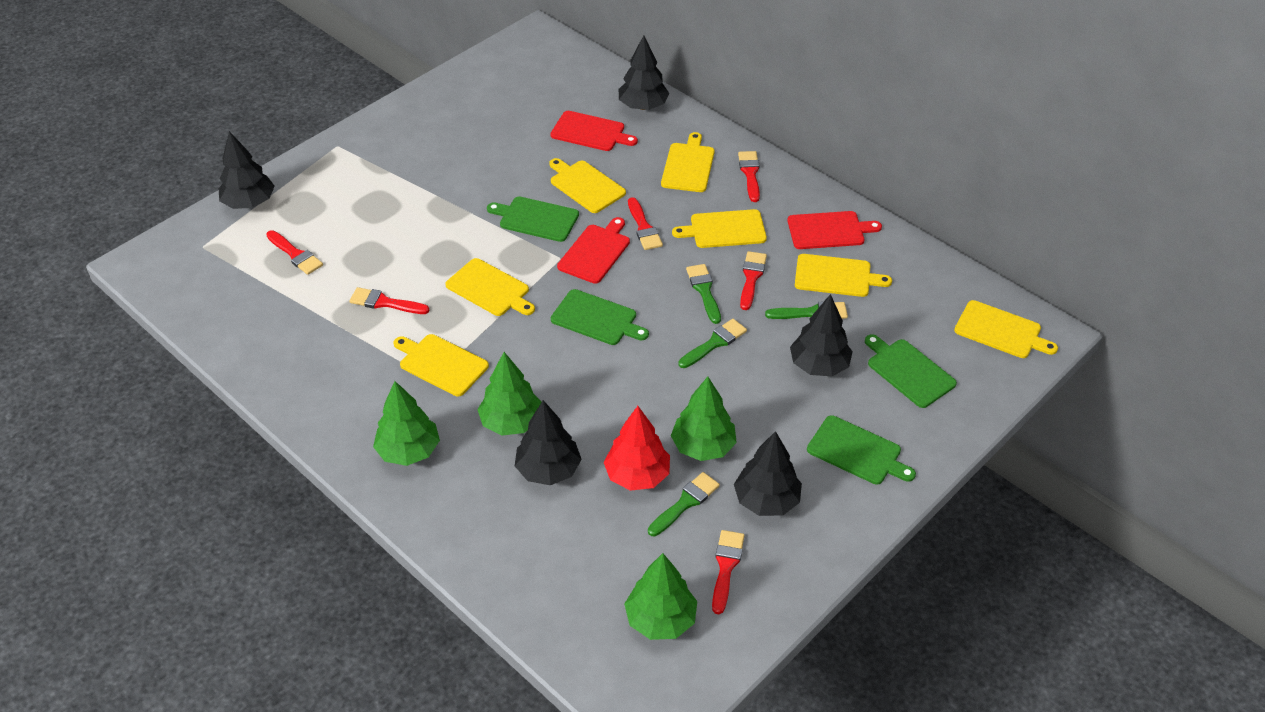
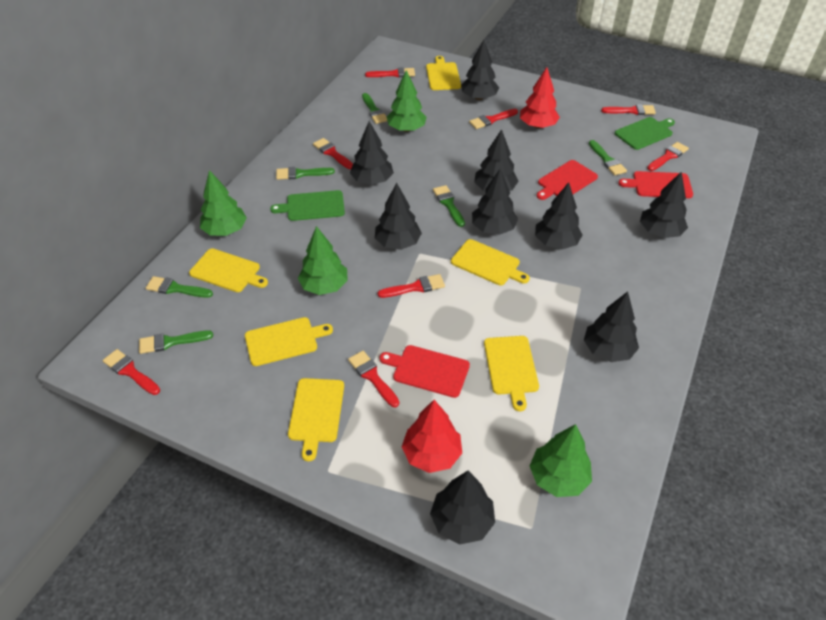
black tree: [219,131,275,209] [515,400,582,485] [619,35,670,110] [734,431,802,516] [790,294,853,377] = 5 -> [350,121,394,185] [375,183,422,250] [430,471,495,545] [461,40,499,100] [472,169,518,235] [474,129,519,191] [535,182,582,249] [584,291,639,362] [640,171,688,238] = 9
green brush: [648,472,720,536] [678,319,747,368] [686,264,721,324] [765,301,848,319] = 4 -> [139,330,213,354] [146,276,213,298] [276,167,335,180] [362,93,387,124] [433,185,465,227] [589,140,627,175] = 6
green cutting board: [487,196,579,242] [551,289,649,345] [807,415,916,485] [865,334,957,408] = 4 -> [270,190,345,221] [615,117,675,150] = 2
red brush: [266,230,323,275] [350,287,429,314] [628,197,663,250] [712,530,745,614] [738,151,760,202] [740,251,767,310] = 6 -> [103,349,160,395] [313,138,353,169] [348,351,399,407] [365,67,415,78] [378,274,445,298] [469,109,518,129] [601,104,656,115] [647,142,689,171] = 8
red tree: [604,406,670,491] = 1 -> [402,400,462,473] [520,67,560,129] = 2
yellow cutting board: [394,334,489,397] [445,258,535,316] [549,158,626,213] [661,132,714,192] [672,209,767,248] [795,254,892,297] [954,300,1058,358] = 7 -> [189,248,268,292] [245,317,333,366] [288,378,344,461] [426,56,461,90] [451,239,530,285] [484,336,539,411] = 6

